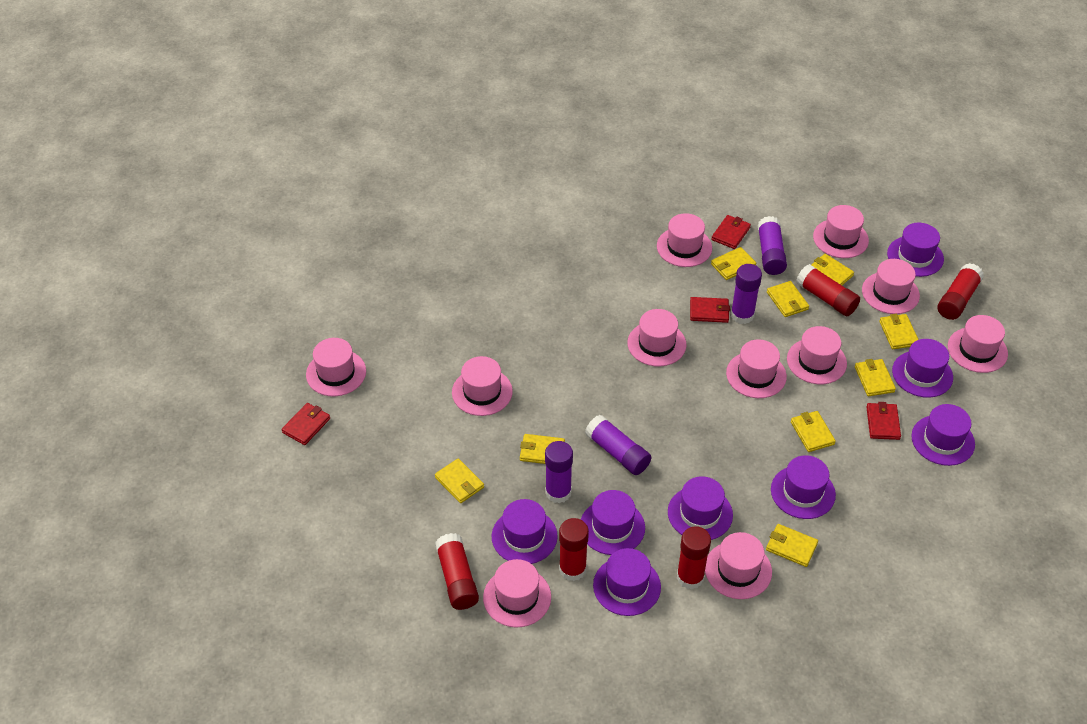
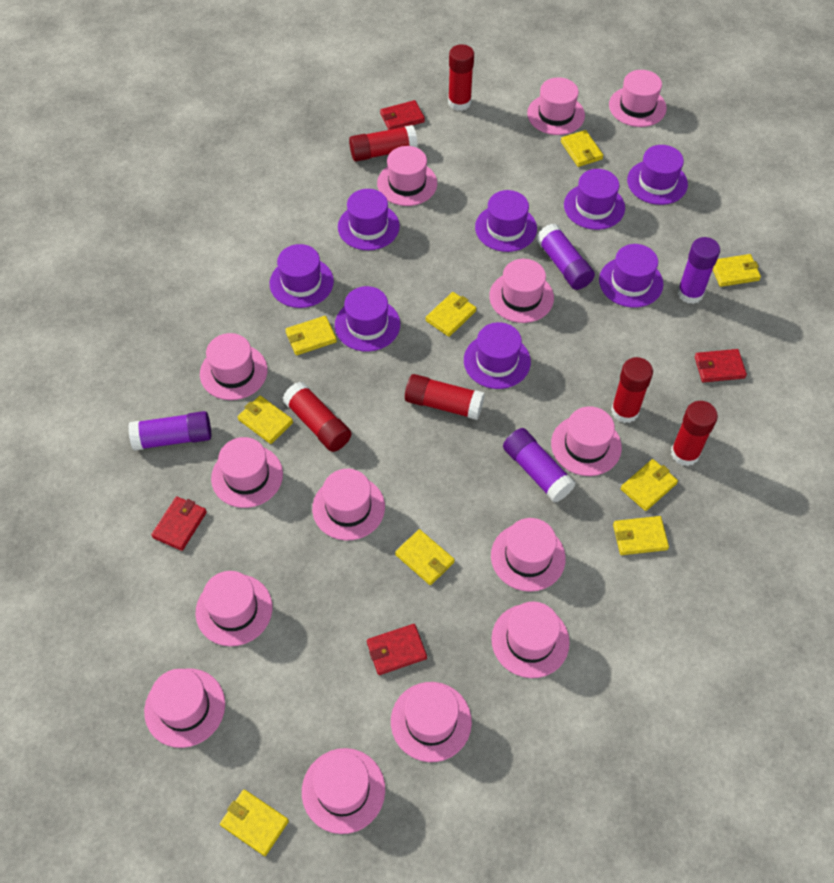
pink hat: [306,338,366,396] [452,356,513,416] [483,559,551,627] [627,309,686,367] [657,213,712,267] [705,532,772,599] [726,339,787,398] [787,326,847,384] [813,205,869,258] [862,259,920,314] [948,315,1008,373] = 11 -> [144,668,225,748] [196,571,272,646] [200,333,267,400] [211,437,283,508] [302,748,385,834] [312,469,385,540] [377,146,437,206] [391,682,472,762] [489,259,554,323] [491,518,566,592] [491,602,570,678] [527,77,585,135] [551,406,622,476] [609,70,667,127] = 14
red glue stick: [435,533,479,610] [559,518,589,581] [677,526,711,590] [796,264,860,316] [938,263,984,320] = 5 -> [283,382,351,452] [349,125,418,161] [405,374,485,420] [448,44,474,111] [611,357,653,423] [671,401,718,466] = 6

